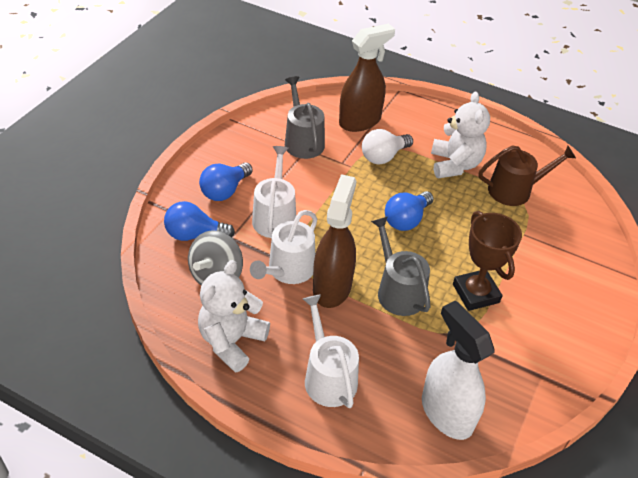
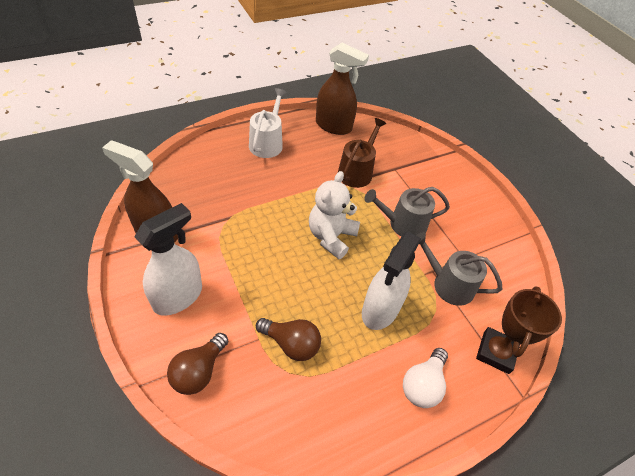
blue light bulb: [164,201,235,241] [199,162,253,201] [385,191,434,231] = 3 -> none = 0
brown light bulb: none = 0 -> [167,333,228,395] [256,318,321,361] = 2
grey spinning top: [188,230,243,285] = 1 -> none = 0
white spray bottle: [422,300,494,440] = 1 -> [134,203,202,316] [362,232,421,330] = 2
white teddy bear: [198,260,270,373] [431,92,490,178] = 2 -> [309,171,360,259] = 1
white watering can: [250,210,317,284] [252,146,296,238] [303,294,359,408] = 3 -> [249,88,287,158] = 1

